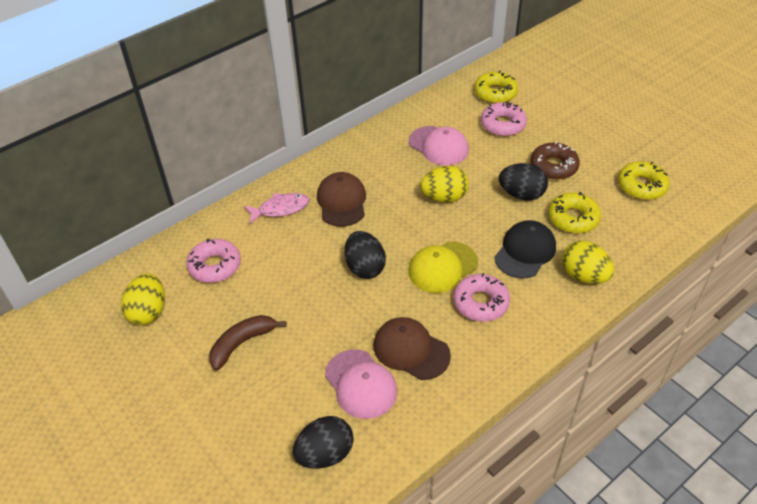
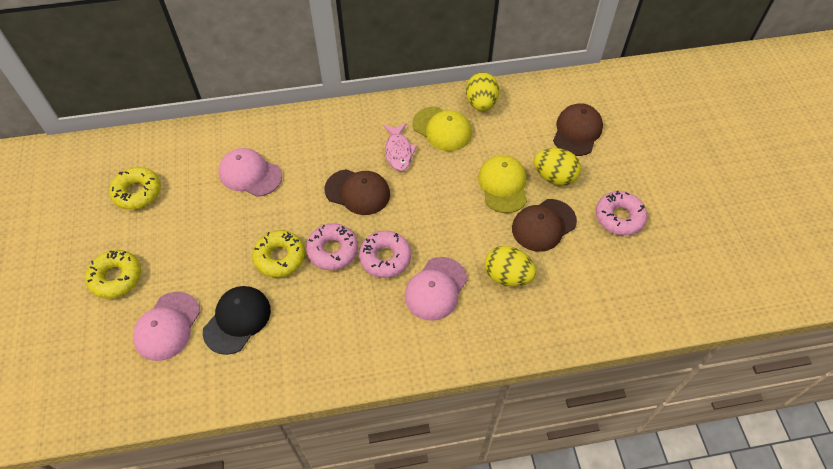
black egg: [293,416,354,469] [345,231,386,279] [499,163,548,200] = 3 -> none = 0
brown banana: [209,315,287,371] = 1 -> none = 0
brown cap: [317,172,366,227] [374,317,451,380] = 2 -> [325,169,390,215] [512,199,577,252] [553,103,603,156] = 3
brown donut: [530,141,580,180] = 1 -> none = 0
pink cap: [325,349,397,419] [409,126,469,165] = 2 -> [133,292,200,361] [219,148,282,197] [404,257,467,321] = 3
yellow cap: [409,242,478,293] = 1 -> [413,107,472,151] [478,155,527,213] = 2

